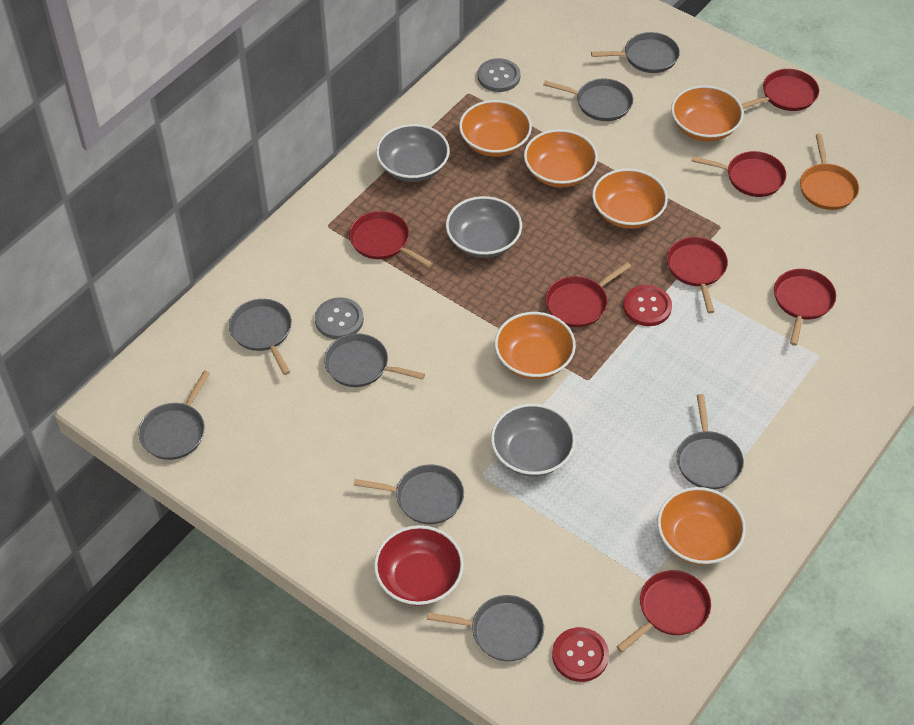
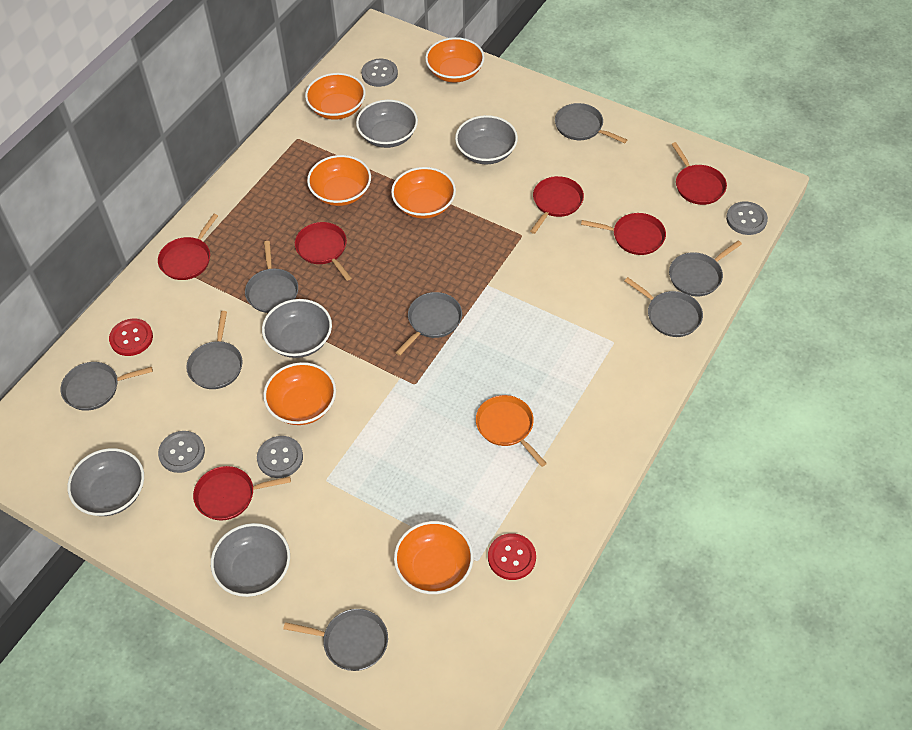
grey bowl: [376,124,450,182] [446,196,522,258] [491,404,576,476] = 3 -> [67,448,144,516] [211,523,290,597] [262,299,332,358] [356,100,418,148] [455,115,518,164] = 5
grey button: [315,297,364,339] [478,58,521,92] = 2 -> [158,431,205,473] [257,436,303,478] [361,59,398,87] [726,201,768,235] = 4
red bowl: [374,525,464,606] = 1 -> none = 0
red pan: [349,211,433,267] [545,262,631,327] [617,570,711,652] [667,237,728,313] [692,151,786,197] [741,69,819,111] [774,269,836,346] = 7 -> [158,214,218,280] [193,466,291,521] [295,222,351,281] [530,176,584,234] [581,213,666,255] [671,142,727,205] = 6

